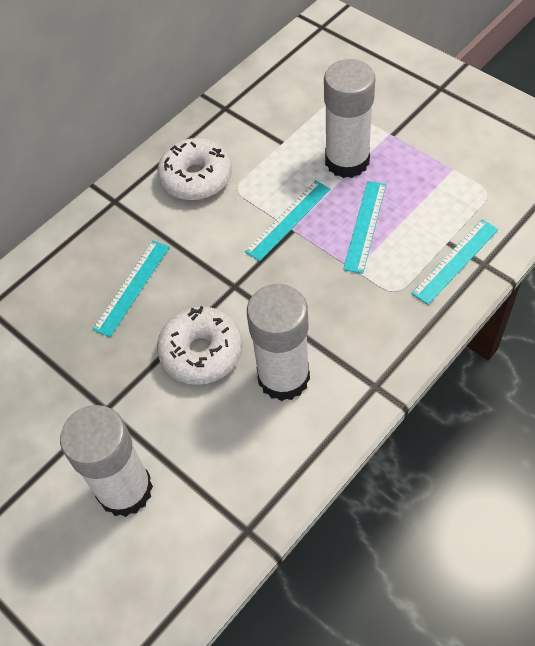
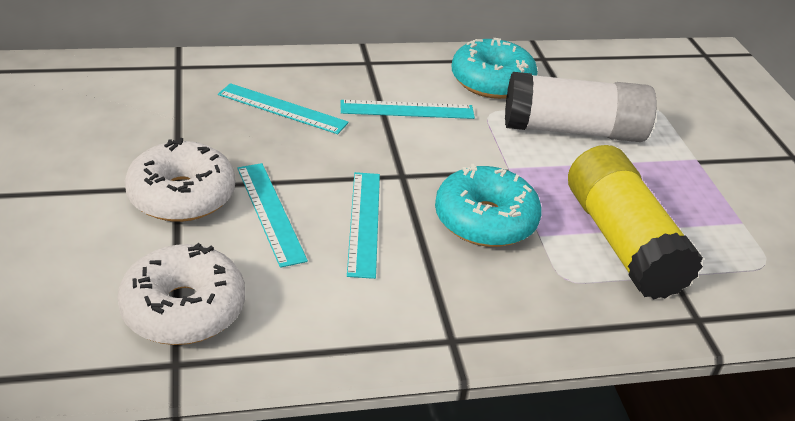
turquoise donut: none = 0 -> [435,164,542,247] [452,38,538,99] = 2
white glue stick: [60,405,153,517] [247,284,310,401] [324,59,375,178] = 3 -> [505,72,657,142] = 1
yellow glue stick: none = 0 -> [568,145,703,300] = 1

